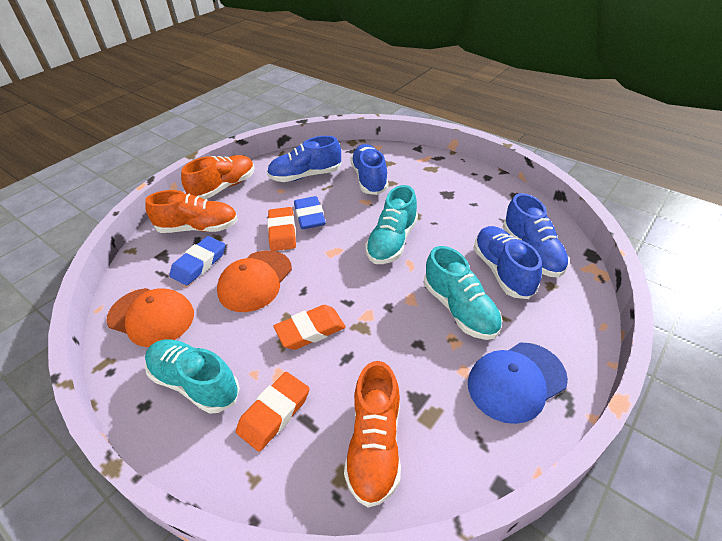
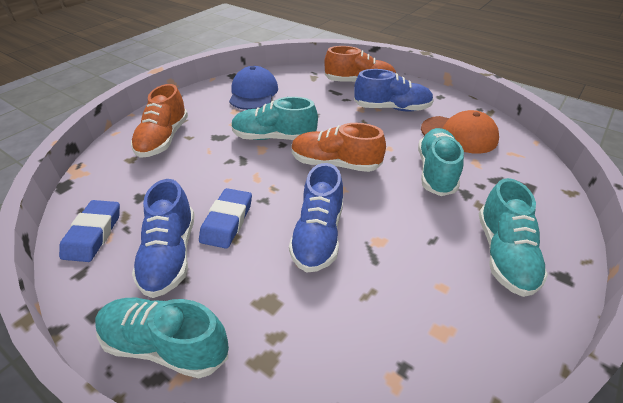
blue shoe: [267,136,341,182] [350,144,388,195] [474,226,542,299] [503,193,569,278] = 4 -> [132,179,195,298] [289,163,343,273] [354,69,434,112] = 3
orange cap: [107,288,194,347] [217,250,292,312] = 2 -> [421,110,499,154] = 1
orange eraser: [236,372,310,452] [267,207,296,251] [274,305,345,350] = 3 -> none = 0
turquoise shoe: [145,339,240,414] [365,185,418,264] [424,246,503,340] = 3 -> [95,298,229,378] [231,97,318,140] [418,128,464,196] [479,178,548,297] = 4

